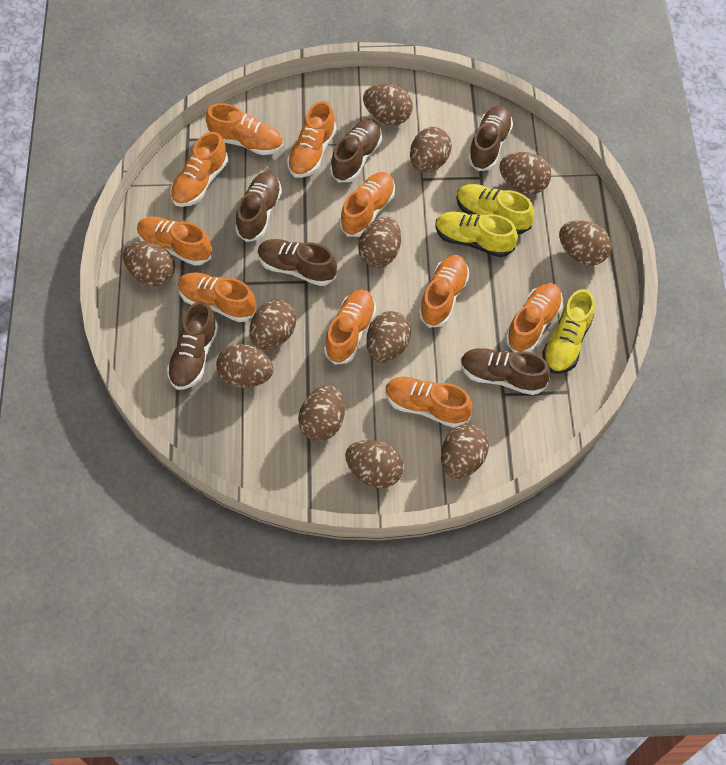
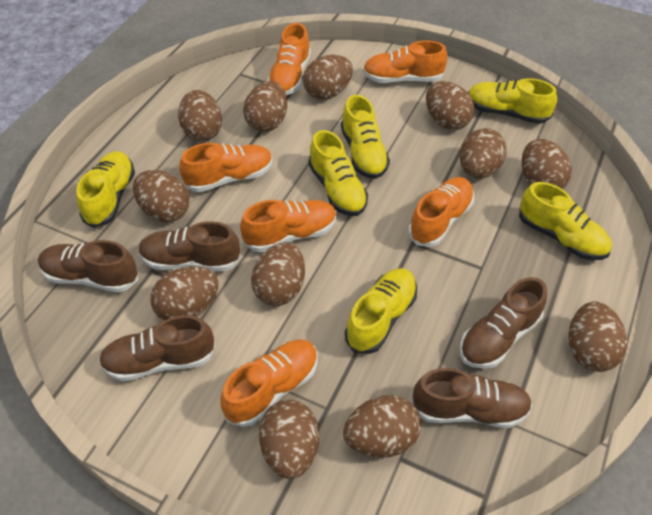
brown shoe: [167,302,218,390] [235,172,282,242] [258,239,337,286] [330,119,382,182] [461,348,550,395] [468,106,513,171] = 6 -> [38,240,138,292] [99,315,215,381] [138,221,241,271] [411,368,532,428] [460,277,547,369] = 5
orange shoe: [137,216,212,266] [170,132,228,207] [178,272,256,322] [206,103,283,155] [287,101,336,178] [324,289,376,365] [340,172,395,237] [385,377,473,428] [419,255,470,328] [506,283,563,353] = 10 -> [180,143,273,192] [220,339,318,427] [240,200,337,252] [267,23,311,95] [363,40,448,83] [408,177,474,247] = 6
yellow shoe: [435,211,517,257] [457,184,534,234] [542,289,595,374] = 3 -> [76,151,135,228] [309,130,368,216] [341,95,390,179] [345,268,417,354] [468,78,557,124] [519,182,612,260] = 6

